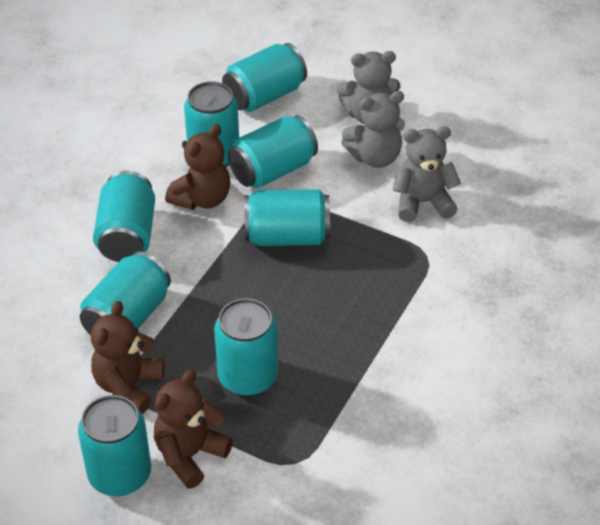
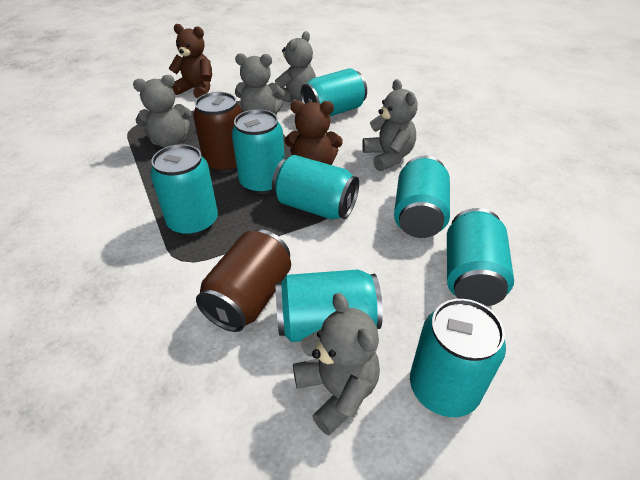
brown can: none = 0 -> [193,92,242,173] [196,229,291,332] = 2
brown teddy bear: [91,301,165,414] [154,369,233,489] [165,124,230,210] = 3 -> [168,24,212,98] [285,100,343,165] = 2
grey teddy bear: [337,51,400,124] [341,91,405,168] [393,126,461,222] = 3 -> [133,75,192,148] [235,53,285,115] [275,31,316,102] [293,293,380,436] [362,79,418,171] = 5

